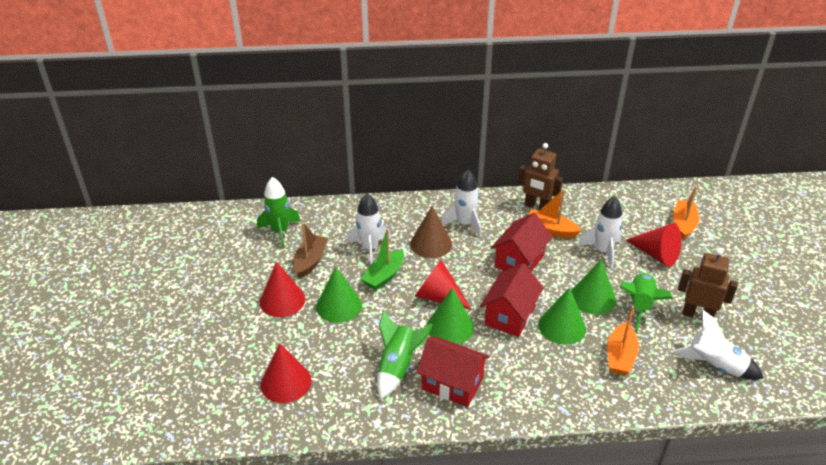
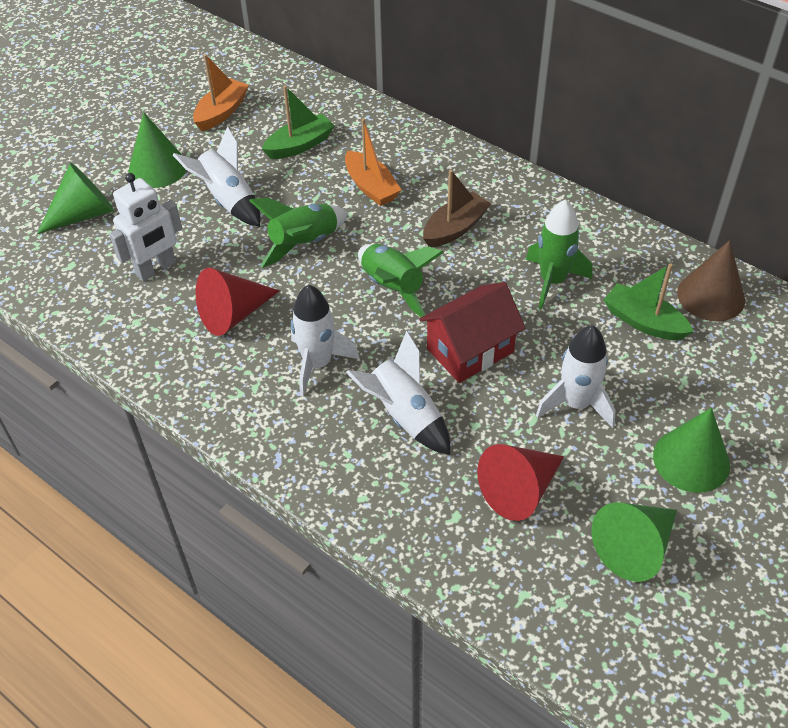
brown robot: [518,143,563,210] [678,248,738,320] = 2 -> none = 0
green boat: [361,229,404,290] = 1 -> [262,85,335,159] [604,263,693,340] = 2
orange boat: [528,189,581,238] [607,306,639,375] [673,186,699,240] = 3 -> [193,54,249,131] [345,118,401,206] = 2
red cone: [260,261,305,317] [261,343,312,403] [415,259,472,310] [626,223,682,267] = 4 -> [196,268,280,336] [477,444,564,521] = 2
red house: [416,337,490,407] [480,263,544,337] [491,213,552,272] = 3 -> [419,282,525,383] = 1
white robot: none = 0 -> [109,173,182,282] = 1

